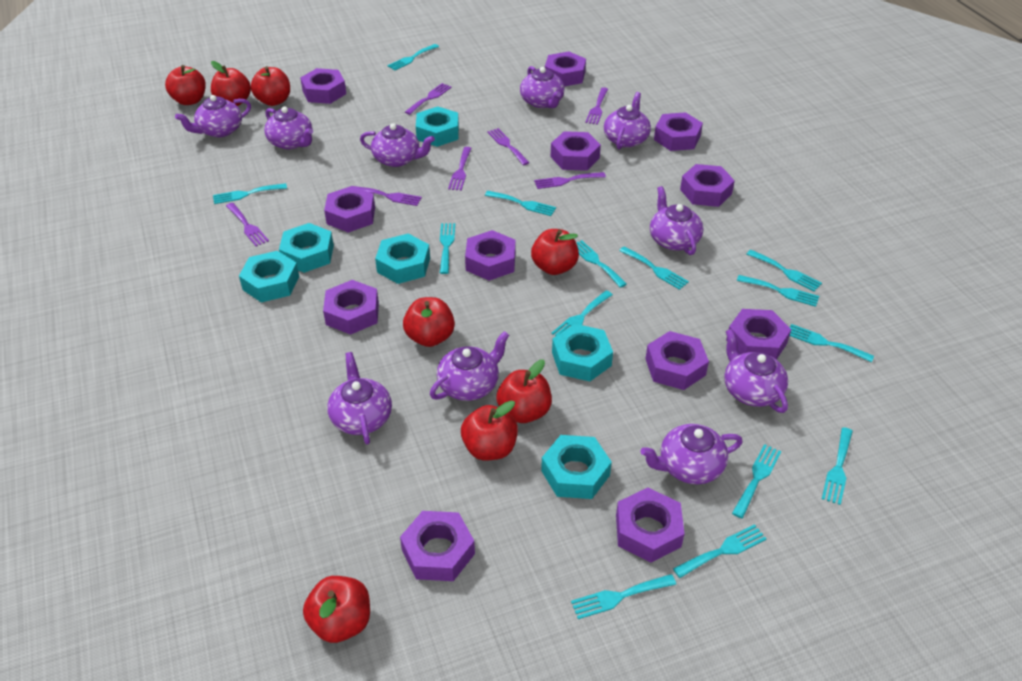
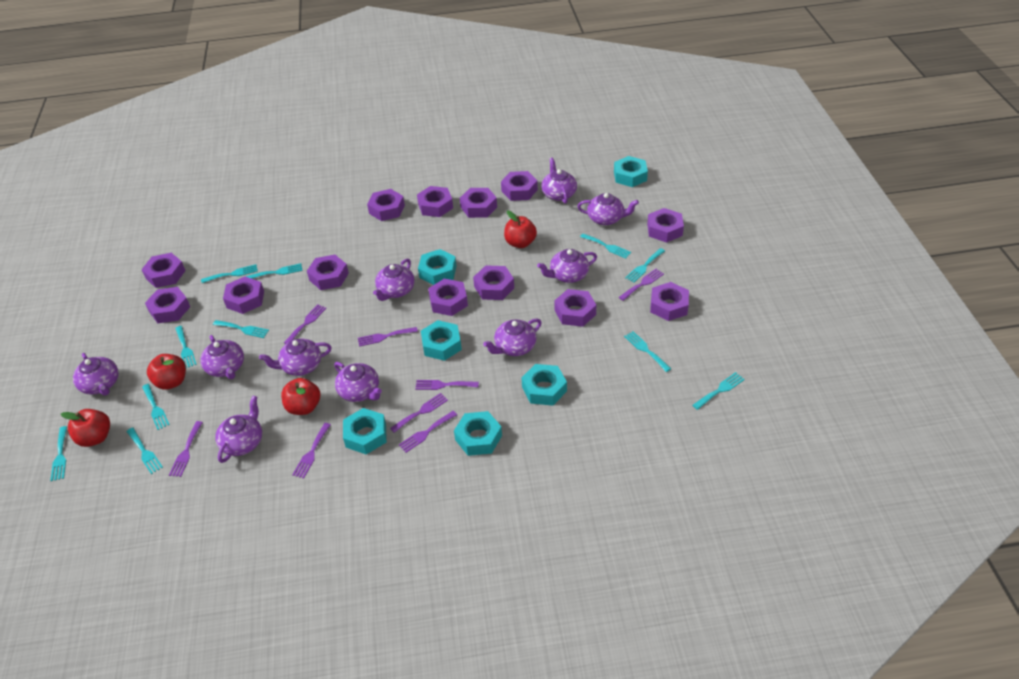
purple fork: [226,203,269,247] [354,186,422,206] [405,83,452,115] [448,147,472,191] [487,128,529,165] [534,172,606,189] [585,87,608,125] = 7 -> [169,421,203,477] [284,304,326,344] [292,423,331,478] [358,327,418,347] [390,393,448,433] [399,411,457,453] [415,380,479,390] [619,269,664,301] = 8
purple nut: [300,68,346,104] [323,280,379,335] [324,186,375,233] [400,511,475,581] [465,230,515,281] [545,51,586,87] [550,131,601,171] [616,488,684,563] [645,331,709,390] [654,112,703,151] [680,164,735,207] [726,309,791,360] = 12 -> [141,253,186,288] [145,287,190,323] [223,277,264,314] [307,255,349,290] [367,189,405,221] [417,186,453,217] [428,279,468,316] [460,188,497,218] [473,265,514,300] [501,171,538,201] [554,289,596,327] [647,208,684,243] [650,282,689,321] = 13
red apple: [165,65,206,105] [211,61,251,106] [251,66,290,106] [303,576,370,643] [403,297,455,347] [461,401,518,461] [496,360,552,423] [531,229,579,275] = 8 -> [61,409,110,447] [147,354,186,390] [281,378,320,415] [504,211,537,248] = 4
turquoise fork: [213,183,287,204] [387,44,439,70] [440,223,455,274] [485,191,556,216] [551,290,613,336] [571,574,676,619] [577,240,627,288] [619,246,689,290] [673,524,767,578] [732,444,781,518] [737,275,819,307] [747,250,822,291] [790,324,874,362] [822,427,853,505] = 14 -> [50,426,67,481] [126,428,163,474] [142,384,170,430] [175,326,197,368] [201,264,258,283] [213,320,269,338] [246,263,302,279] [580,233,631,258] [624,331,671,372] [625,248,665,282] [692,372,745,410] = 11

